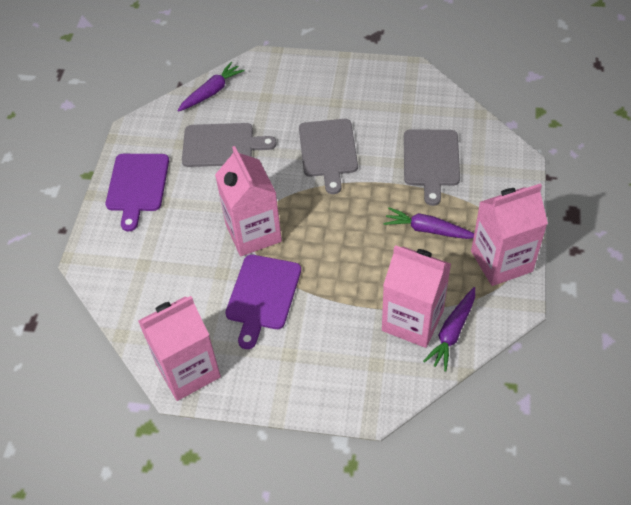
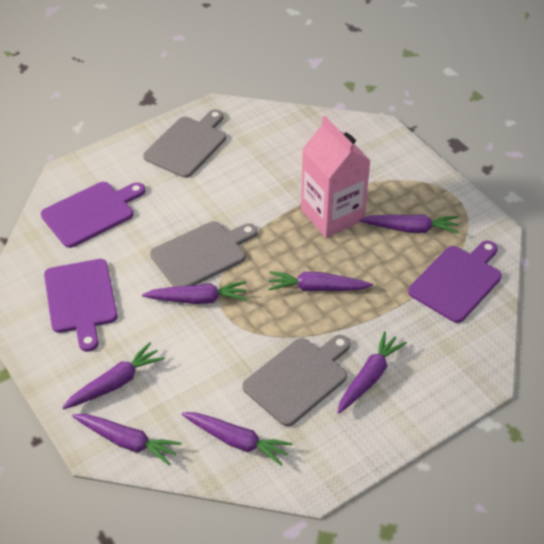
pink carton: [138,296,221,401] [215,146,282,256] [382,245,451,348] [471,184,548,286] = 4 -> [301,116,371,238] = 1
purple carrot: [178,62,245,112] [384,207,474,239] [423,287,475,371] = 3 -> [62,342,164,409] [72,414,182,466] [142,281,247,304] [181,412,292,466] [268,271,373,291] [337,331,407,414] [359,214,459,234] = 7
purple cutting board: [106,154,169,232] [225,255,301,349] = 2 -> [41,182,145,248] [44,259,117,352] [408,241,502,323] = 3

